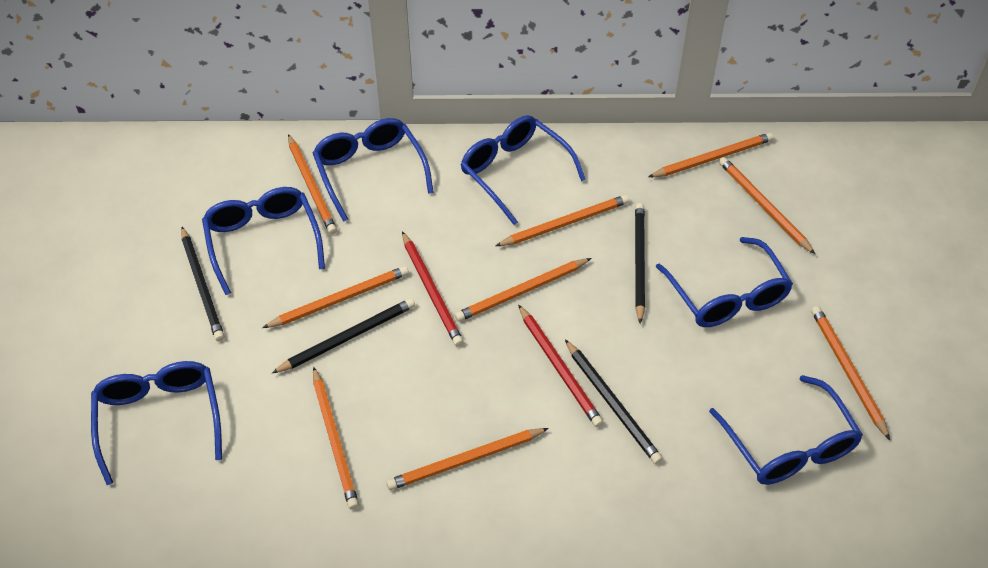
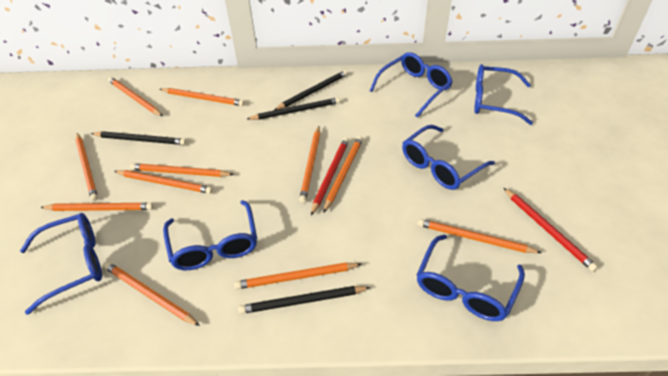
orange pencil: [262,266,409,328] [288,134,337,234] [313,367,359,510] [386,428,549,490] [455,258,591,322] [495,195,629,246] [648,133,774,177] [719,157,815,254] [811,306,890,440] = 9 -> [40,203,153,211] [76,133,98,201] [104,262,200,326] [108,77,163,116] [114,170,213,194] [130,163,234,177] [160,88,244,106] [234,263,362,289] [299,126,320,203] [323,136,363,213] [417,219,542,253] = 11

